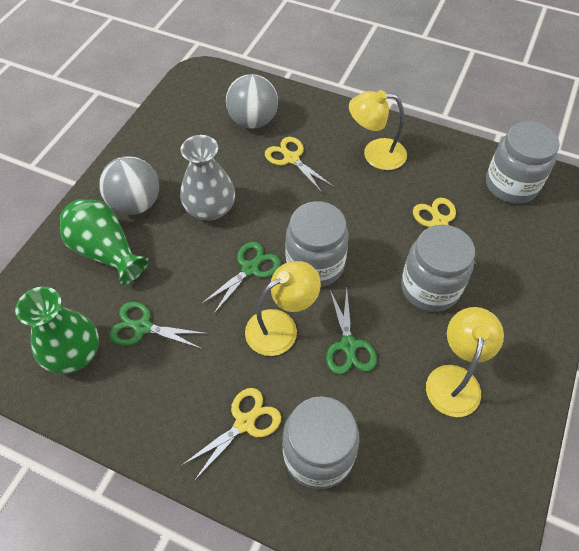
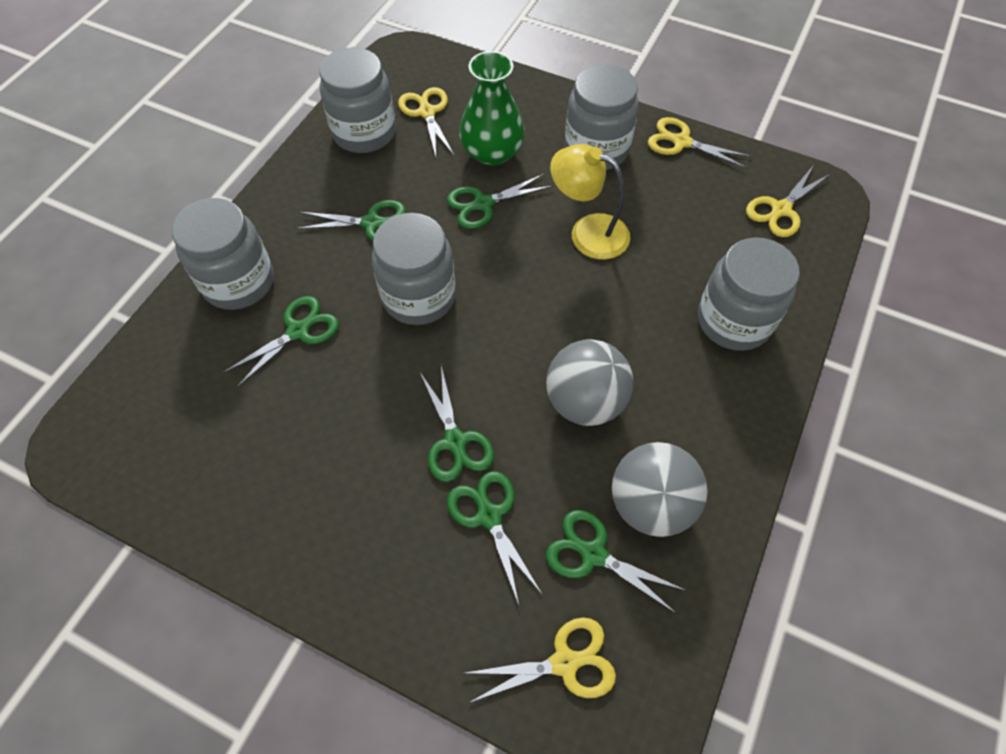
green scissors: [109,302,208,349] [200,242,281,315] [326,288,377,374] = 3 -> [223,296,339,388] [296,200,406,241] [420,366,494,482] [447,174,553,229] [447,471,543,605] [546,510,687,614] = 6
green vase: [15,287,99,374] [60,199,149,285] = 2 -> [459,51,525,166] = 1
grey jar: [283,396,360,489] [285,201,349,287] [401,225,475,312] [486,121,560,204] = 4 -> [172,198,274,310] [319,47,396,153] [372,213,456,325] [565,64,639,170] [698,237,800,351] = 5
grey vase: [180,135,235,221] = 1 -> none = 0
yellow lamp: [245,261,321,356] [349,90,407,170] [426,307,504,417] = 3 -> [550,144,630,260] = 1
yellow scissors: [182,388,281,481] [265,137,334,194] [413,198,477,265] = 3 -> [398,87,454,157] [466,617,616,703] [648,117,752,168] [746,166,830,237] = 4

